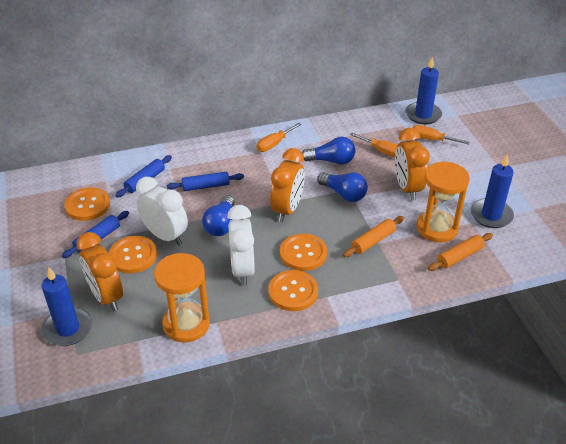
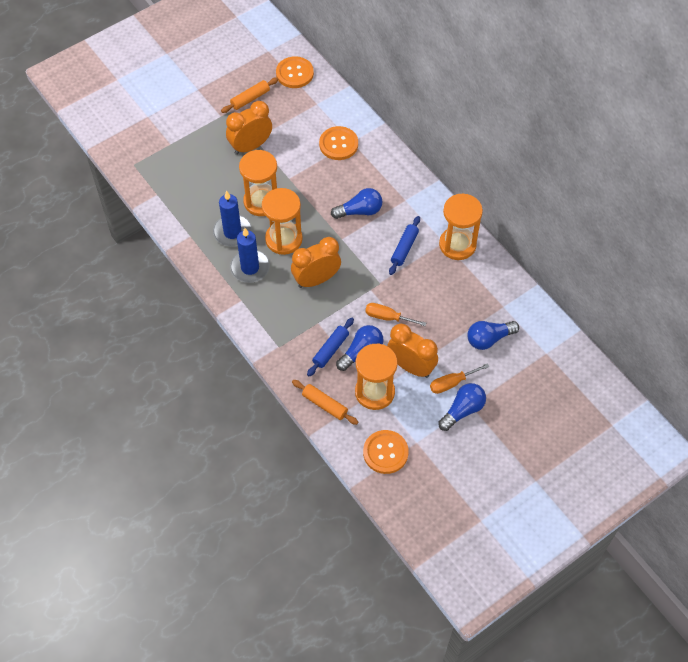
blue candle: [42,267,92,346] [405,57,442,124] [471,154,514,228] = 3 -> [213,191,252,247] [230,228,270,283] = 2
blue light bulb: [202,195,234,236] [302,137,355,165] [317,172,368,202] = 3 -> [331,188,383,219] [336,325,383,371] [438,383,486,431] [467,321,519,350] = 4
blue rolling pin: [62,211,129,258] [116,155,172,198] [167,172,244,191] = 3 -> [307,318,354,377] [389,216,420,275] = 2
orange button: [64,187,110,221] [109,236,157,274] [268,270,318,311] [280,233,327,271] = 4 -> [276,56,314,88] [319,126,358,160] [363,430,409,474] = 3
orange hourglass: [154,253,210,342] [416,161,470,242] = 2 -> [239,150,277,216] [262,188,303,255] [355,343,397,410] [439,194,483,260] = 4
orange screwdriver: [257,123,301,152] [350,132,398,158] [412,125,470,144] = 3 -> [365,303,426,326] [430,363,489,394] = 2
white clock: [136,177,188,246] [227,205,255,286] = 2 -> none = 0

